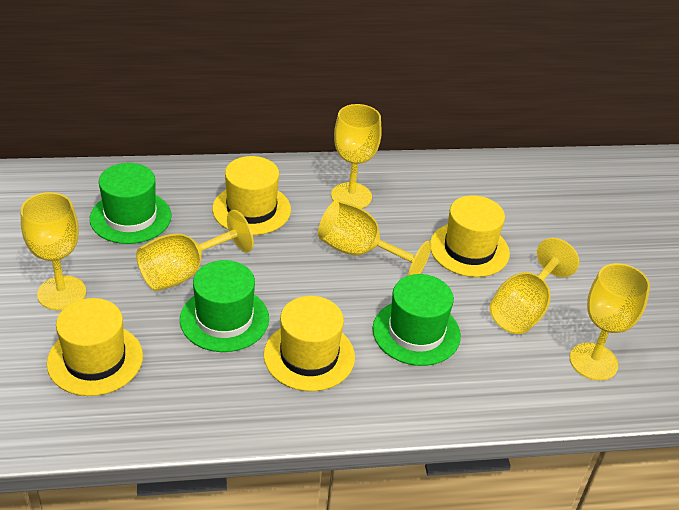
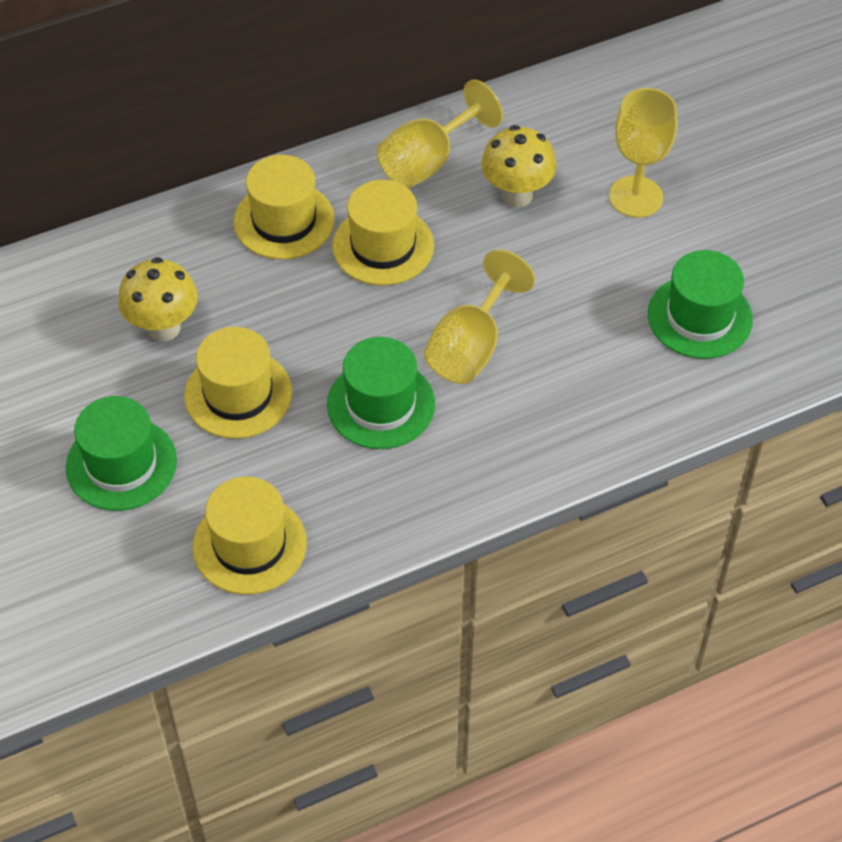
yellow goblet: [21,192,86,310] [136,210,254,291] [318,200,431,276] [331,104,382,208] [490,238,579,334] [570,263,650,381] = 6 -> [377,80,503,188] [424,249,535,384] [609,88,678,218] = 3
yellow mushroom: none = 0 -> [118,257,198,341] [481,125,556,207] = 2

